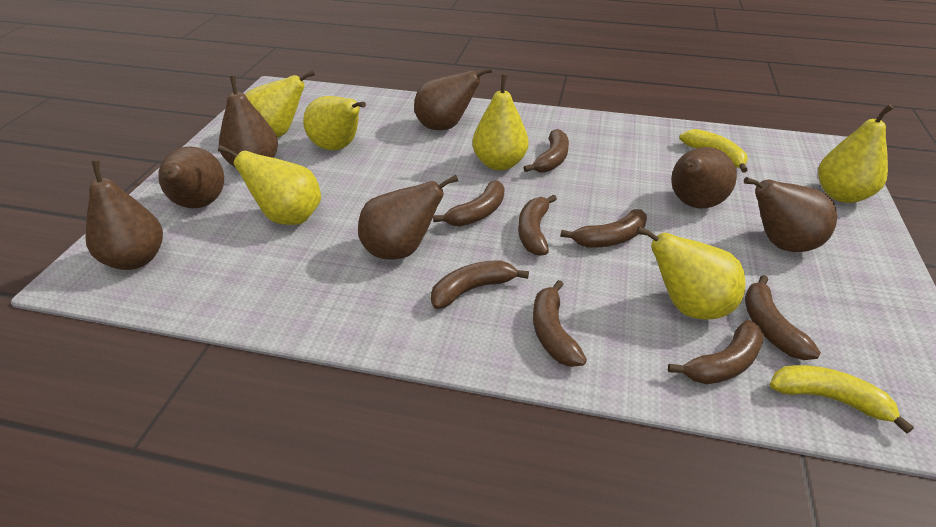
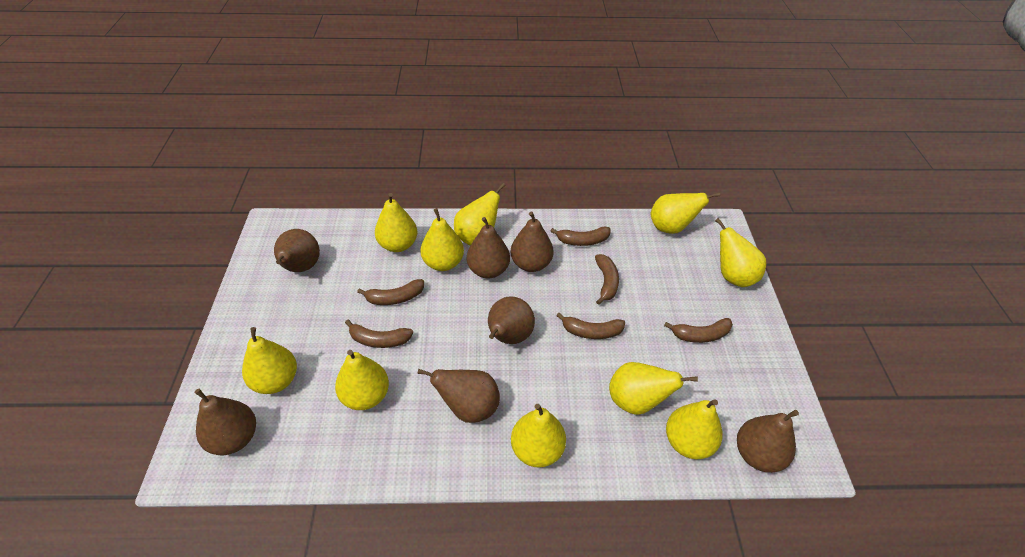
brown banana: [431,260,529,309] [433,180,505,226] [518,194,557,256] [523,129,569,172] [533,280,587,367] [560,209,647,248] [668,320,764,384] [745,275,821,360] = 8 -> [345,320,413,348] [357,279,424,305] [550,227,611,246] [556,313,625,339] [595,254,619,305] [664,318,733,343] = 6
yellow banana: [679,129,748,173] [770,365,914,434] = 2 -> none = 0
yellow pear: [218,145,321,225] [244,70,315,138] [303,96,366,150] [472,75,529,170] [636,226,746,320] [818,104,894,203] = 6 -> [242,327,297,394] [335,350,389,410] [375,193,417,252] [420,208,464,271] [454,183,506,246] [511,404,566,468] [609,362,698,415] [651,192,720,234] [666,399,723,459] [715,218,766,287] = 10

